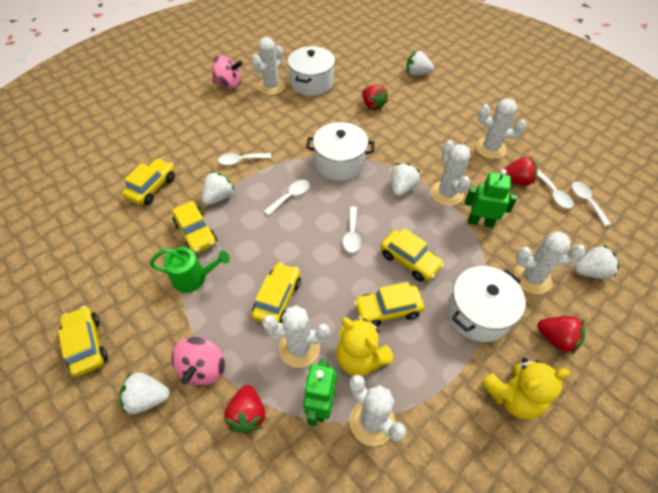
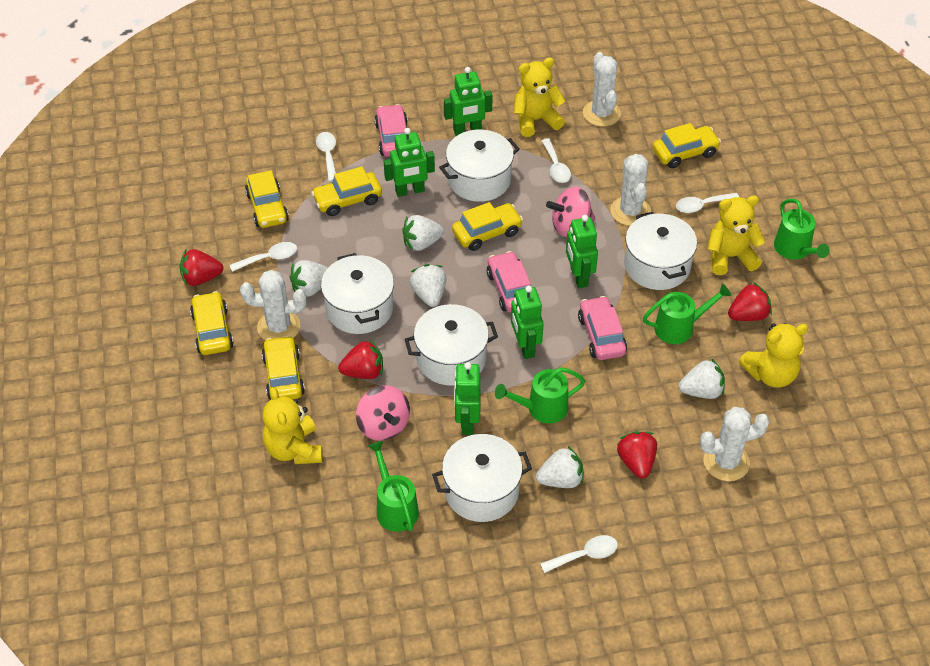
green robot: [303,359,337,427] [465,169,517,228] = 2 -> [384,128,435,197] [444,67,493,136] [454,362,481,435] [511,286,544,359] [566,215,598,288] = 5
green watering can: [150,247,230,293] = 1 -> [368,441,419,532] [495,367,585,423] [643,284,731,344] [774,199,830,260] = 4
pink car: none = 0 -> [374,104,408,157] [487,251,531,313] [578,296,627,360] = 3
white cactus: [252,37,285,95] [262,305,330,368] [349,375,406,446] [431,140,471,206] [476,99,526,159] [513,231,585,294] = 6 -> [240,270,307,340] [583,52,621,127] [610,154,651,226] [700,407,770,481] = 4
white pot: [288,46,335,96] [306,122,375,180] [447,266,526,342] = 3 -> [321,253,394,334] [404,304,498,386] [432,434,532,522] [439,130,520,202] [624,212,697,290] = 5
yellow teddy bear: [336,317,394,376] [481,358,570,420] = 2 -> [262,387,323,464] [514,58,565,137] [707,196,765,275] [739,323,809,388] = 4

